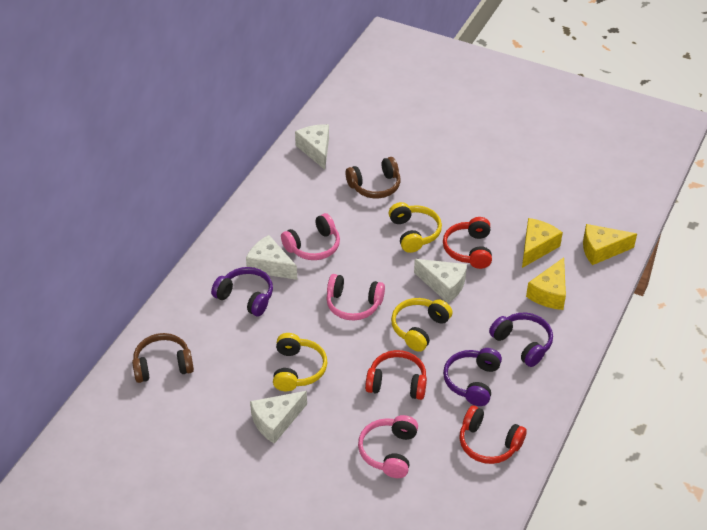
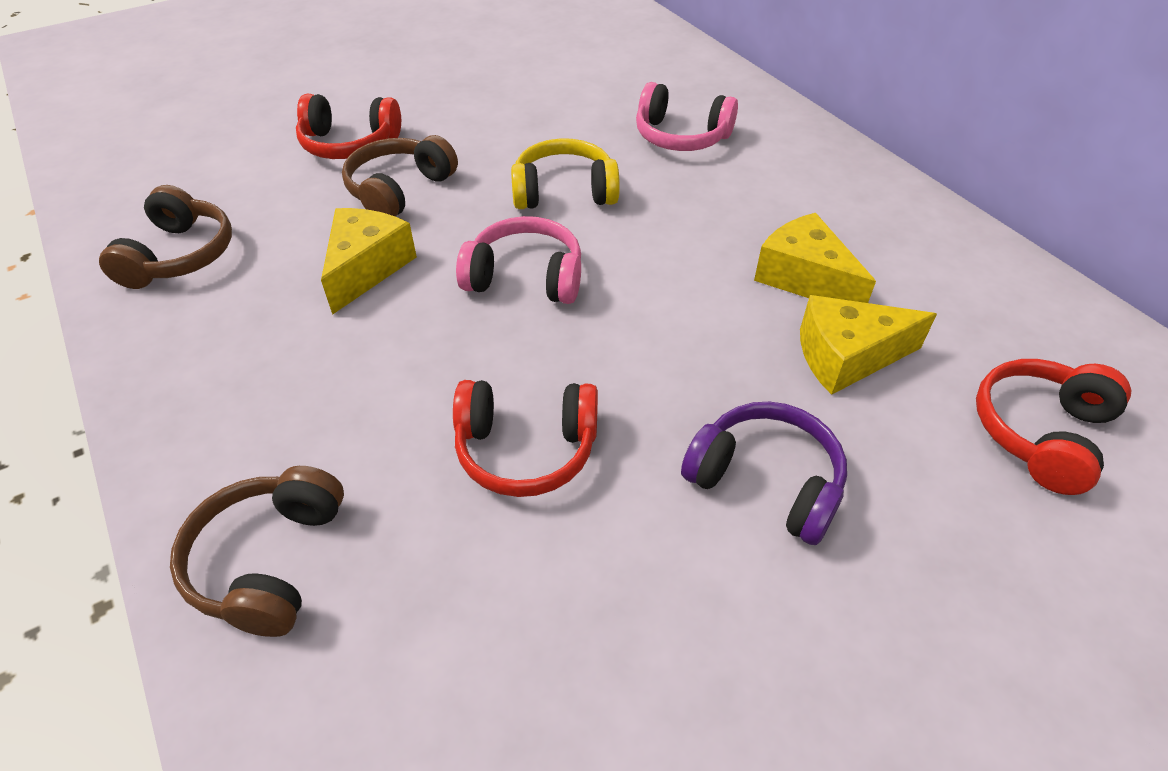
brown headphones: [132,333,194,383] [346,157,400,198] = 2 -> [99,185,232,289] [170,466,344,637] [342,135,458,217] = 3
pink headphones: [281,213,340,260] [326,274,385,320] [358,415,418,478] = 3 -> [456,216,581,304] [636,82,738,151] = 2
purple headphones: [211,267,273,316] [443,348,502,406] [489,313,553,367] = 3 -> [681,401,847,545] = 1
white cheese: [246,235,297,280] [250,391,307,444] [295,124,329,170] [414,259,467,303] = 4 -> none = 0
yellow headphones: [273,333,327,391] [389,202,442,253] [391,298,453,352] = 3 -> [511,138,620,209] = 1

